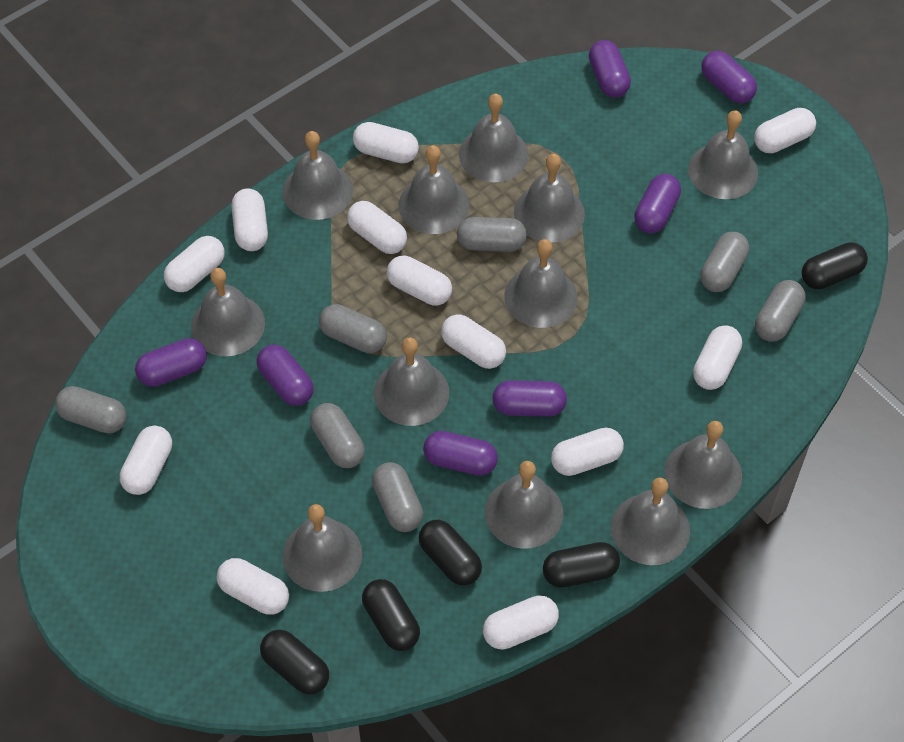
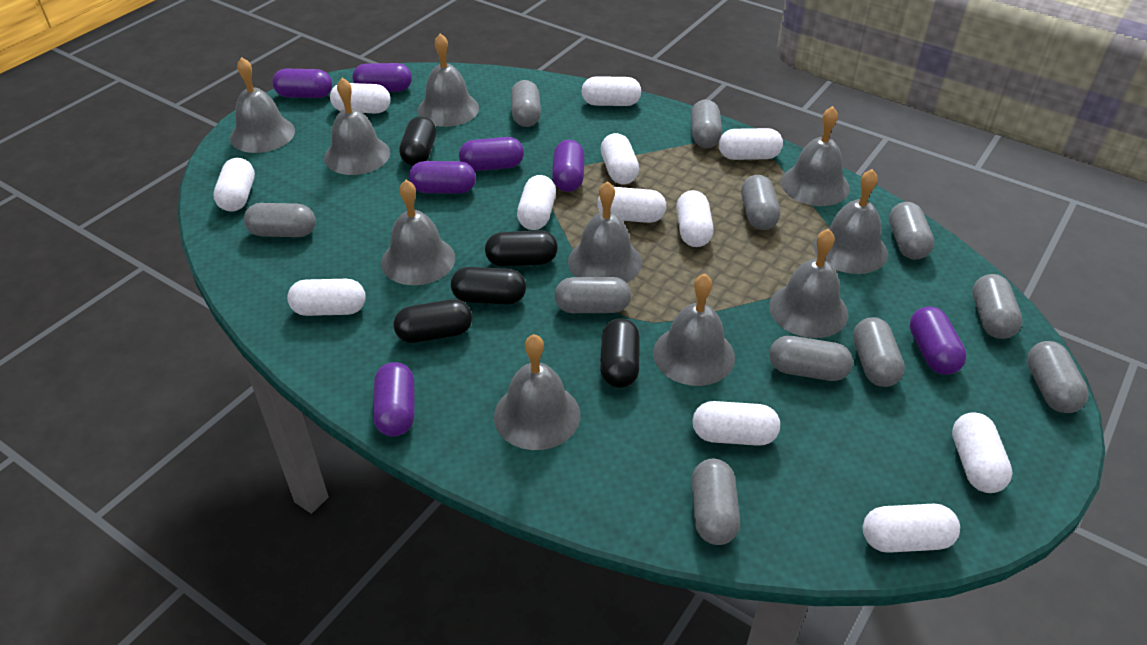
grey bell: [191,268,265,356] [282,504,362,592] [283,131,353,220] [374,337,449,426] [398,145,469,234] [459,94,529,182] [485,461,563,549] [504,239,577,328] [514,154,585,242] [611,478,690,565] [664,421,742,509] [688,110,758,199] = 12 -> [230,57,295,153] [324,78,390,175] [381,180,455,285] [418,33,479,127] [494,334,580,450] [568,181,642,283] [653,273,735,386] [769,229,848,338] [781,106,850,206] [814,169,888,274] = 10
grey capsule: [55,386,126,433] [310,403,365,468] [319,304,387,353] [372,462,423,532] [457,217,527,252] [700,232,749,292] [755,280,805,342] = 7 -> [244,203,316,237] [511,80,541,127] [554,277,631,313] [691,99,722,148] [692,459,740,545] [741,175,780,230] [769,336,853,381] [853,317,905,387] [889,202,934,260] [972,274,1022,339] [1027,341,1089,413] = 11

